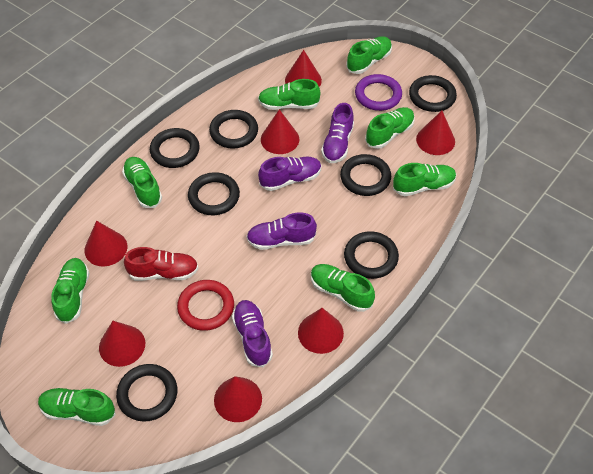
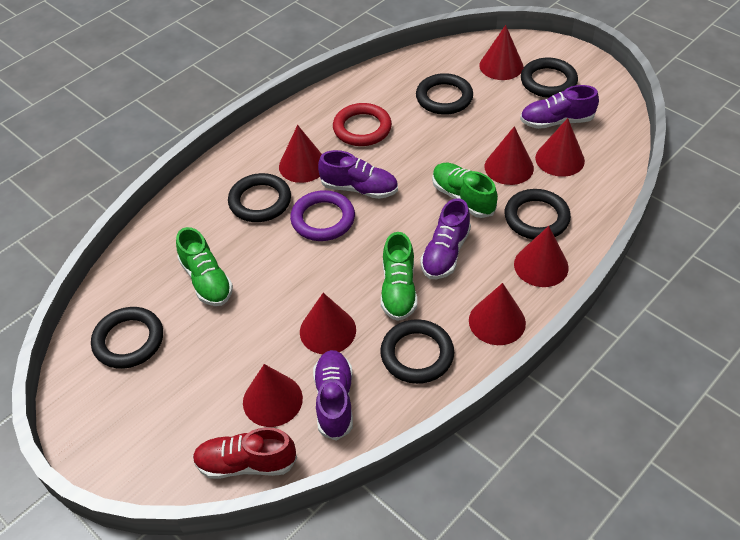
black ring: [116,364,177,422] [150,128,200,168] [188,172,240,215] [209,110,258,149] [340,154,391,196] [344,231,399,279] [409,75,457,112] = 7 -> [91,307,163,369] [228,173,291,222] [380,319,454,384] [416,73,473,115] [505,189,571,239] [521,58,578,98] = 6
green shoe: [38,388,116,426] [51,258,89,324] [122,157,162,208] [258,79,320,110] [311,264,375,312] [346,36,392,74] [365,107,415,149] [393,163,456,196] = 8 -> [176,227,233,306] [381,232,417,321] [432,163,498,218] = 3
red cone: [84,221,128,266] [99,321,145,367] [214,376,262,422] [261,109,299,154] [285,50,322,87] [298,308,344,354] [416,111,455,155] = 7 -> [243,364,303,427] [279,125,322,183] [300,293,356,354] [469,283,526,345] [479,25,523,80] [485,126,534,185] [514,226,569,287] [535,118,585,177] = 8

